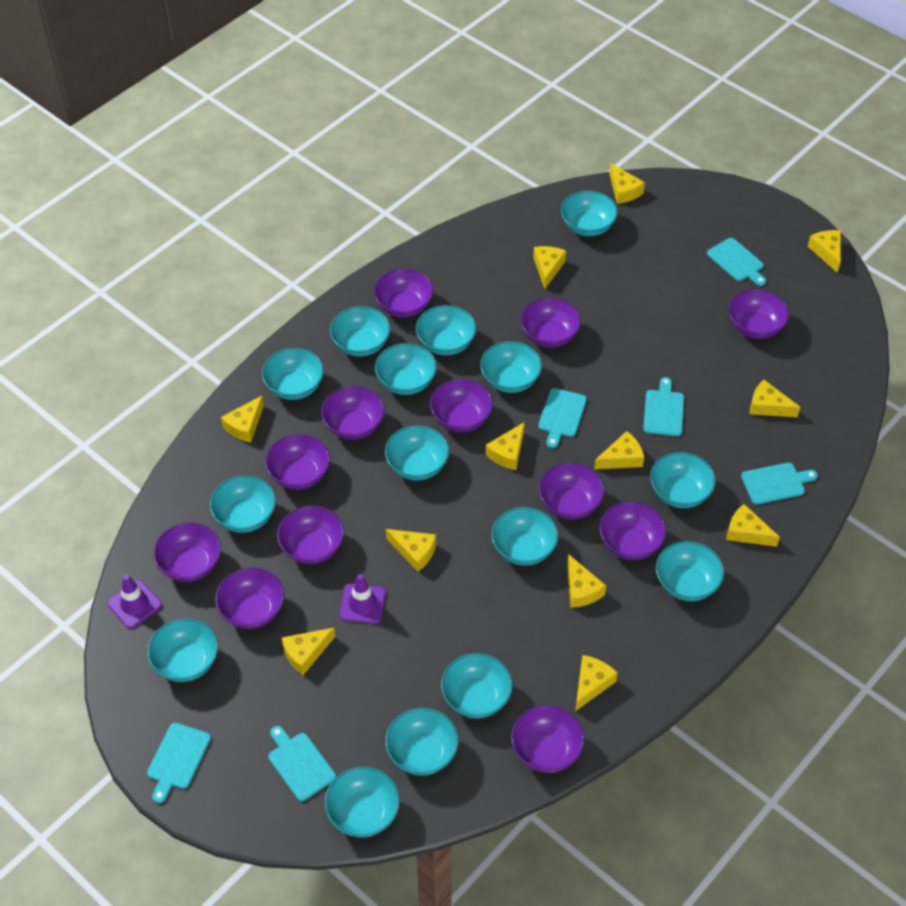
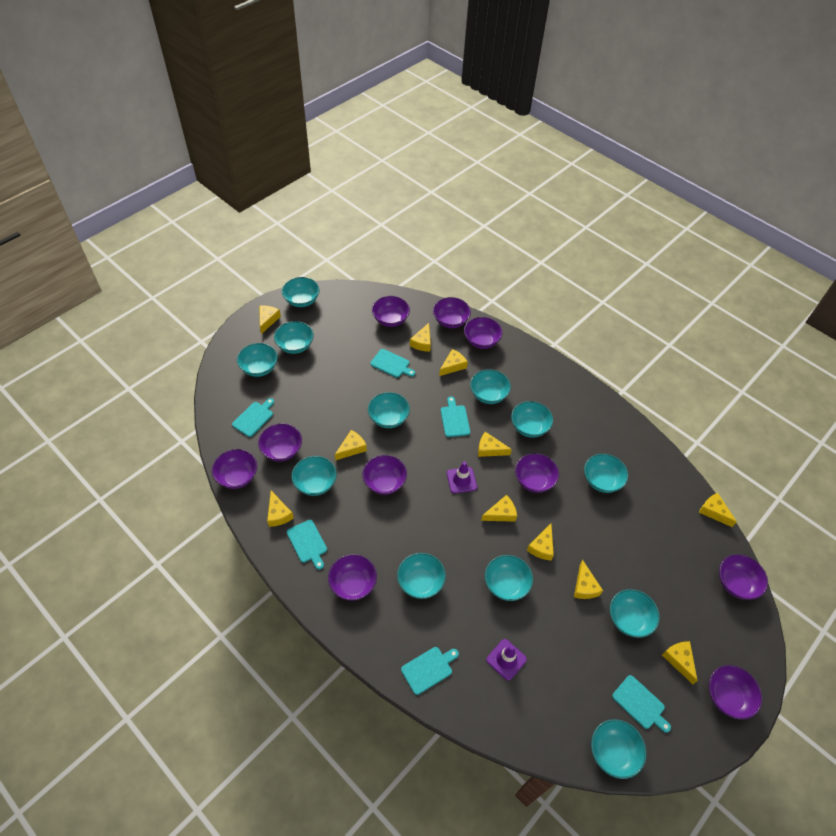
purple bowl: [153,522,221,582] [215,567,284,629] [265,434,330,490] [277,506,344,564] [321,386,385,440] [374,269,434,317] [430,379,493,432] [511,705,585,773] [520,297,581,347] [539,463,604,520] [599,502,666,560] [728,289,789,339] = 12 -> [212,449,257,489] [258,423,302,462] [328,554,377,601] [362,455,407,495] [372,296,410,327] [433,297,471,328] [464,317,503,349] [515,453,559,493] [709,665,763,720] [719,554,768,600] = 10
turquoise bowl: [147,618,218,682] [210,475,276,533] [262,348,324,400] [324,767,400,838] [330,306,391,357] [375,343,437,395] [385,425,449,481] [385,707,459,776] [416,305,477,356] [441,653,513,718] [480,341,542,393] [491,507,558,566] [561,190,618,236] [650,452,716,508] [656,541,724,601] = 15 -> [237,343,278,377] [274,321,314,354] [282,277,320,307] [292,456,337,496] [368,392,410,428] [397,553,446,599] [470,369,511,404] [485,555,533,601] [511,401,553,438] [584,454,628,493] [591,719,647,779] [610,589,660,638] = 12
yellow cheese: [221,395,264,443] [282,628,335,675] [386,529,436,572] [486,422,525,470] [533,246,566,289] [567,554,606,608] [575,655,618,711] [594,431,644,469] [609,164,645,204] [726,504,780,547] [750,380,800,417] [808,230,841,273] = 12 -> [259,305,281,334] [267,491,294,527] [335,430,367,460] [410,323,431,352] [439,349,468,376] [478,432,512,457] [481,495,517,522] [527,524,554,560] [574,560,603,599] [662,641,698,684] [699,493,737,527] = 11

